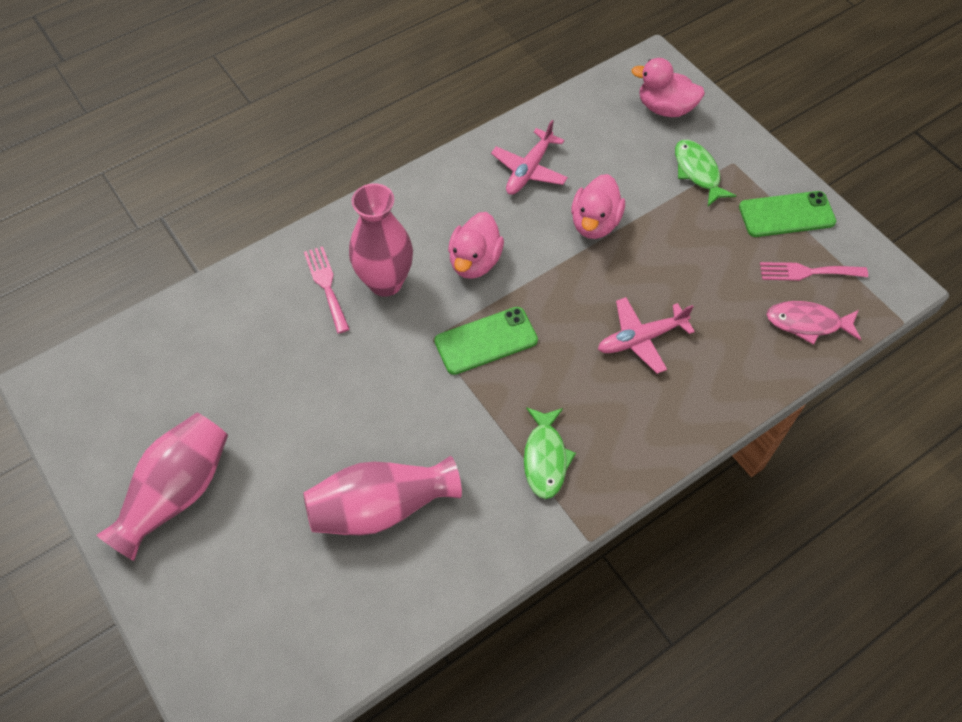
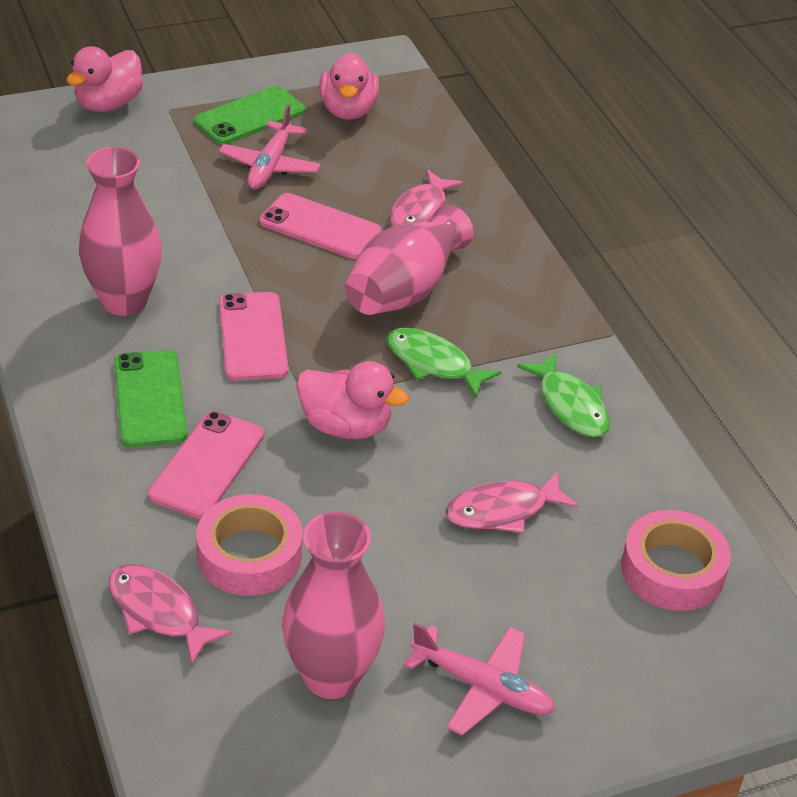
pink fish: [766,301,861,345] = 1 -> [109,564,232,665] [389,169,463,227] [446,471,578,533] = 3
pink fork: [304,246,350,334] [760,262,868,281] = 2 -> none = 0
pink phone: none = 0 -> [148,411,264,519] [219,292,288,381] [259,193,382,259] = 3
pink tape: none = 0 -> [196,494,302,596] [621,510,731,611] = 2

